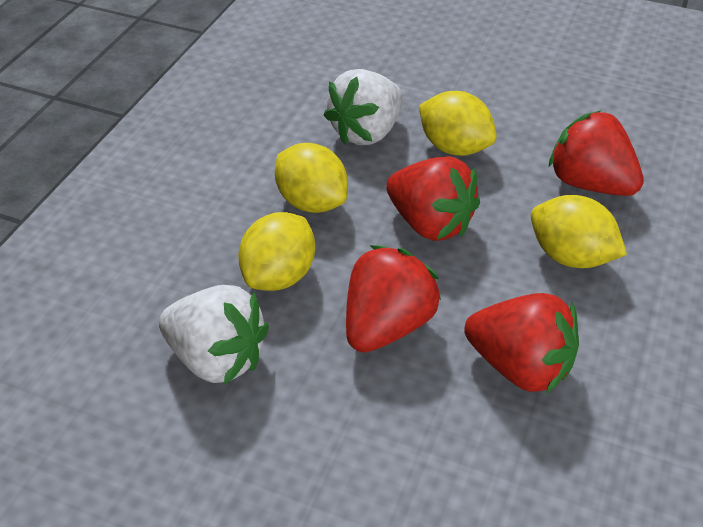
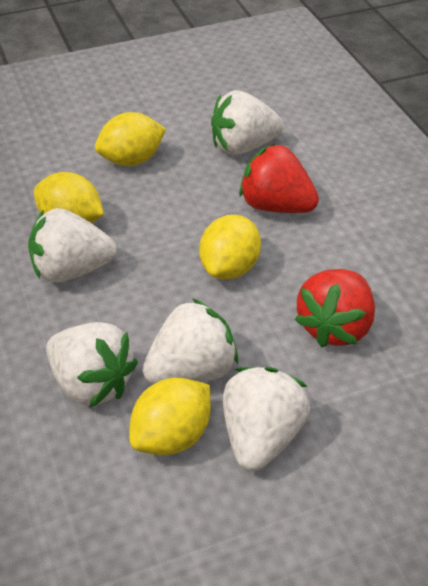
red strawberry: [346,245,441,352] [386,157,480,241] [464,293,579,394] [549,111,644,196] = 4 -> [239,144,319,213] [295,269,375,347] = 2
white strawberry: [159,285,269,385] [324,69,403,145] = 2 -> [28,208,117,282] [46,322,138,407] [142,298,238,385] [211,90,283,155] [223,367,310,471] = 5

